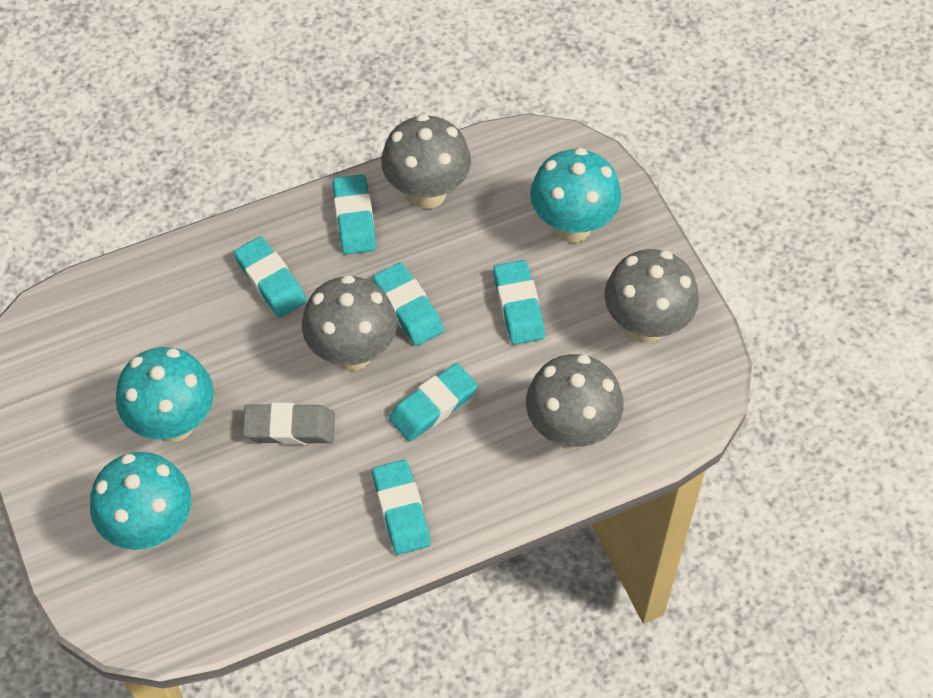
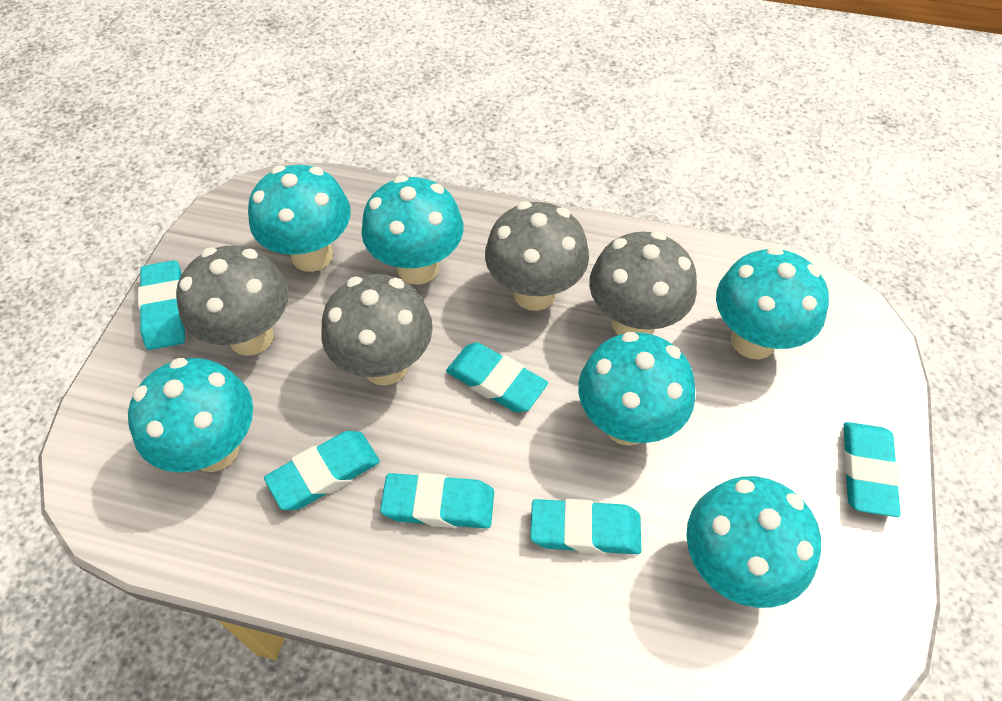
grey eraser: [242,403,335,445] = 1 -> none = 0
turquoise mushroom: [90,452,191,550] [116,347,214,442] [530,148,621,243] = 3 -> [128,358,253,472] [248,165,350,272] [361,175,463,285] [578,332,695,446] [686,476,821,608] [716,247,829,359] = 6

